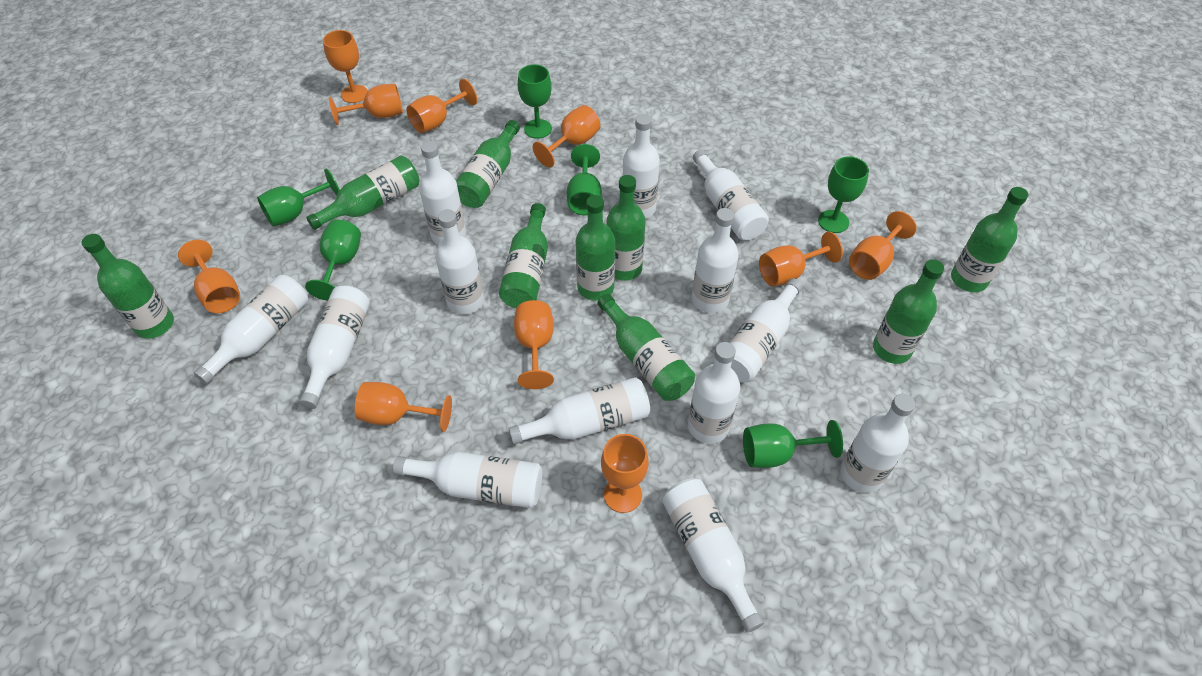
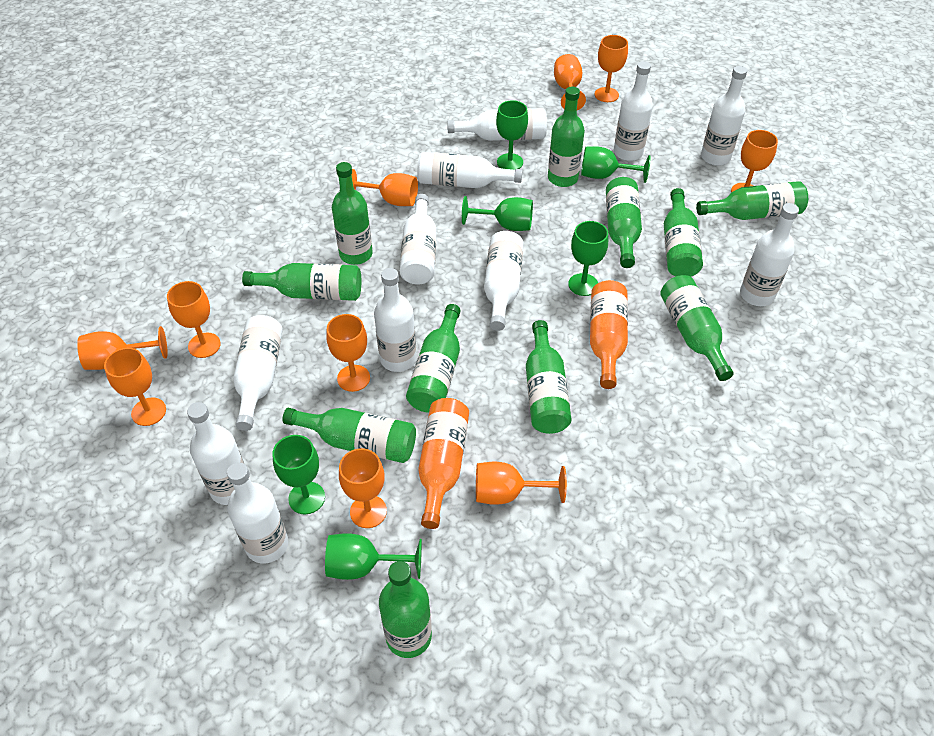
green bottle: [81,234,174,339] [306,156,420,230] [456,120,520,208] [499,203,548,308] [576,195,615,301] [598,294,695,401] [607,175,646,281] [873,259,944,364] [951,187,1028,292] = 9 -> [242,263,361,301] [282,408,416,463] [332,162,373,265] [379,561,432,658] [406,304,461,412] [526,320,572,434] [548,87,585,187] [606,177,642,268] [660,275,734,381] [664,188,703,277] [696,181,808,220] = 11
orange bottle: none = 0 -> [418,398,469,529] [590,280,628,389] = 2
white bottle: [194,275,308,384] [299,286,370,409] [393,452,542,508] [419,141,466,245] [435,209,484,315] [508,377,650,445] [622,114,660,219] [662,478,764,633] [688,342,740,444] [692,208,739,313] [693,149,769,240] [729,278,803,383] [840,393,915,493] = 13 -> [187,402,244,505] [227,462,288,564] [233,315,283,431] [374,268,417,372] [400,194,437,285] [417,152,523,188] [447,108,547,141] [484,231,524,331] [614,61,653,161] [701,66,747,166] [740,203,799,306] = 11

